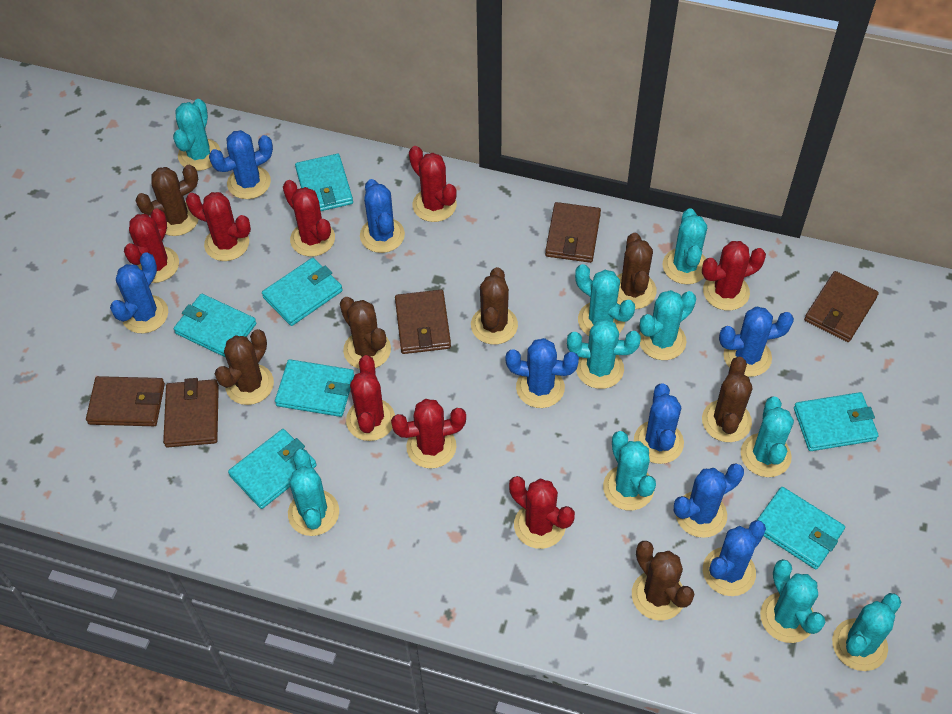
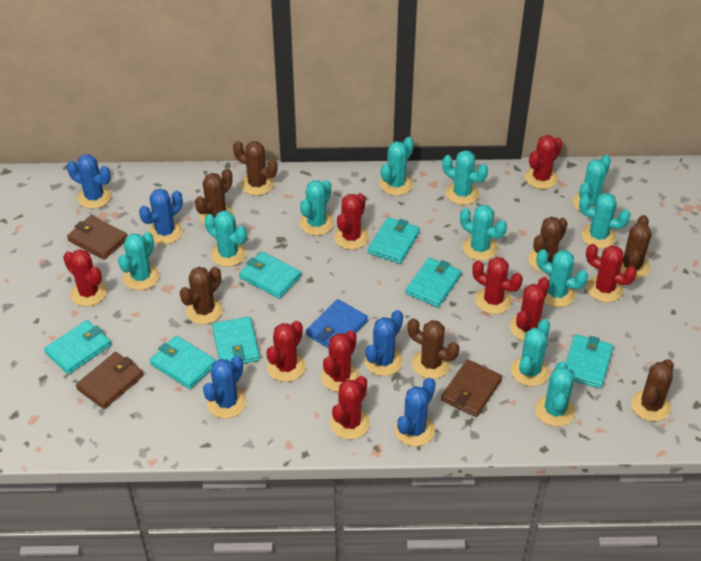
blue cactus: [110,252,168,333] [209,130,273,199] [360,179,405,253] [505,338,579,408] [634,384,684,464] [674,463,744,538] [703,520,766,596] [719,307,794,377] = 8 -> [67,154,111,209] [139,189,183,244] [203,356,247,419] [364,310,403,376] [395,378,436,446] = 5
blue wallet: none = 0 -> [306,299,368,348] = 1
brown wallet: [86,376,165,426] [163,378,219,448] [395,290,451,354] [545,202,601,263] [804,271,879,342] = 5 -> [67,215,128,260] [76,352,144,409] [441,359,502,417] = 3
red cactus: [124,208,179,283] [186,192,251,261] [283,180,335,257] [346,355,395,441] [391,399,466,469] [409,146,457,222] [509,476,575,549] [702,241,766,311] = 8 -> [63,249,107,306] [266,321,306,382] [321,330,360,392] [330,376,370,439] [334,193,369,250] [472,257,523,314] [510,277,550,341] [525,135,562,189] [586,244,637,302] = 9
turquoise cactus: [173,99,221,171] [288,449,339,536] [567,319,641,389] [575,264,635,336] [603,431,656,510] [640,290,696,360] [663,208,707,284] [741,397,794,477] [760,559,825,643] [832,593,901,671] = 10 -> [118,232,159,290] [204,210,247,267] [300,180,334,236] [380,137,414,196] [442,150,488,205] [460,205,507,261] [511,319,550,386] [535,362,575,427] [536,249,588,307] [573,155,611,211] [579,193,631,248] = 11

